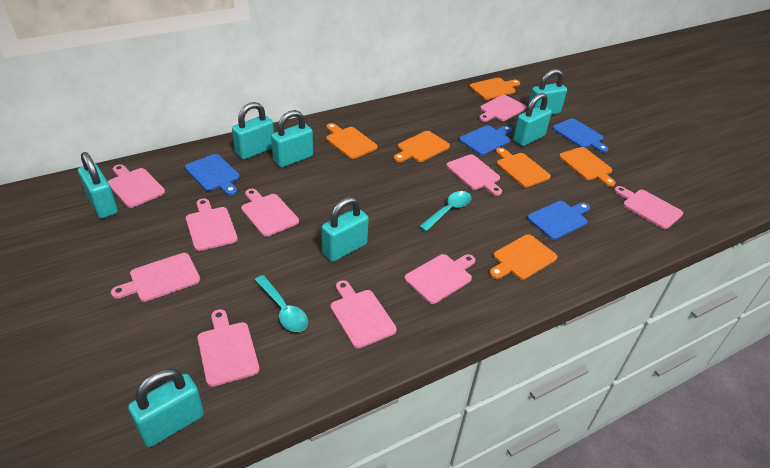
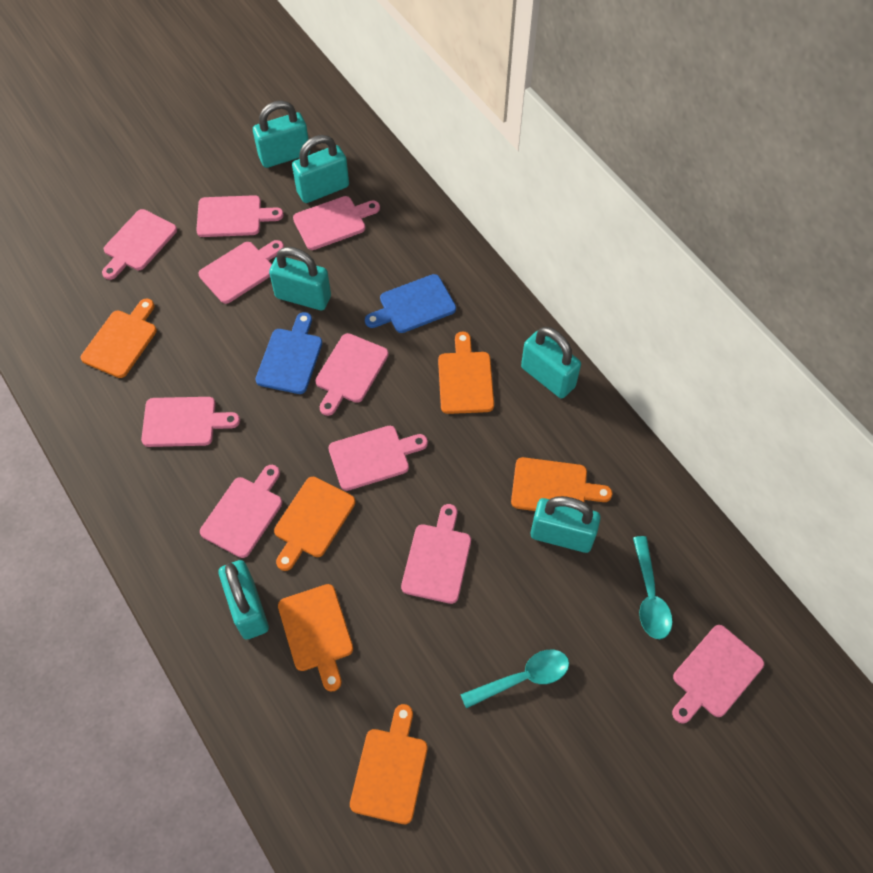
blue cutting board: [185,154,240,195] [459,125,512,155] [527,201,590,240] [552,118,609,153] = 4 -> [255,312,322,394] [365,274,456,333] = 2
turquoise padlock: [78,152,118,219] [128,369,204,447] [232,102,274,160] [271,110,313,168] [321,197,369,262] [513,93,552,146] [528,69,567,115] = 7 -> [218,560,269,640] [253,100,310,168] [269,247,331,310] [292,135,349,203] [521,327,581,398] [531,496,601,553] = 6

